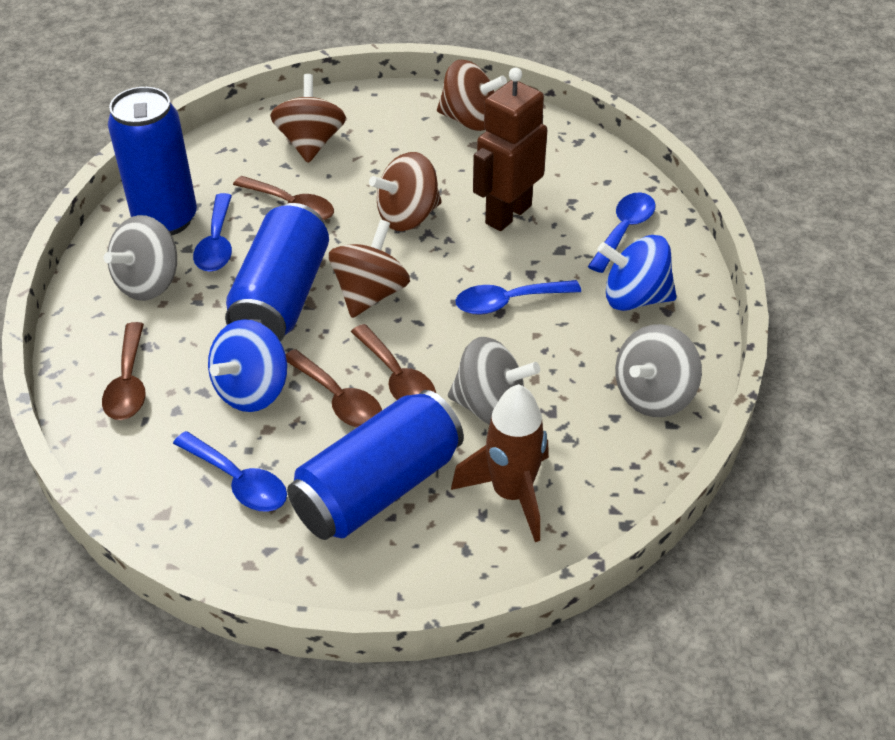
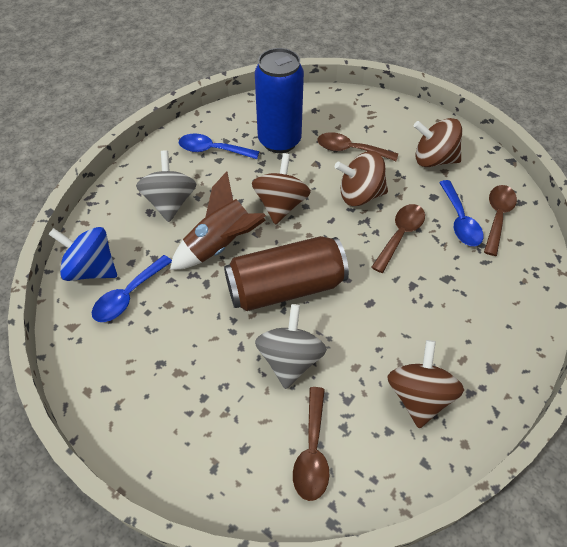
blue can: [108,87,197,235] [225,203,329,342] [287,390,464,540] = 3 -> [255,48,304,153] = 1
blue spinning top: [208,319,287,412] [597,235,677,311] = 2 -> [48,227,117,281] = 1
blue spoon: [173,431,287,512] [193,193,232,272] [456,280,581,315] [588,192,656,273] = 4 -> [92,255,172,322] [179,133,260,159] [439,180,483,246] = 3
brown can: none = 0 -> [224,236,349,311] = 1
brown robot: [473,67,547,231] = 1 -> none = 0
grey spinning top: [104,215,177,301] [448,337,540,425] [615,324,702,417] = 3 -> [136,151,196,222] [255,304,327,389] = 2

